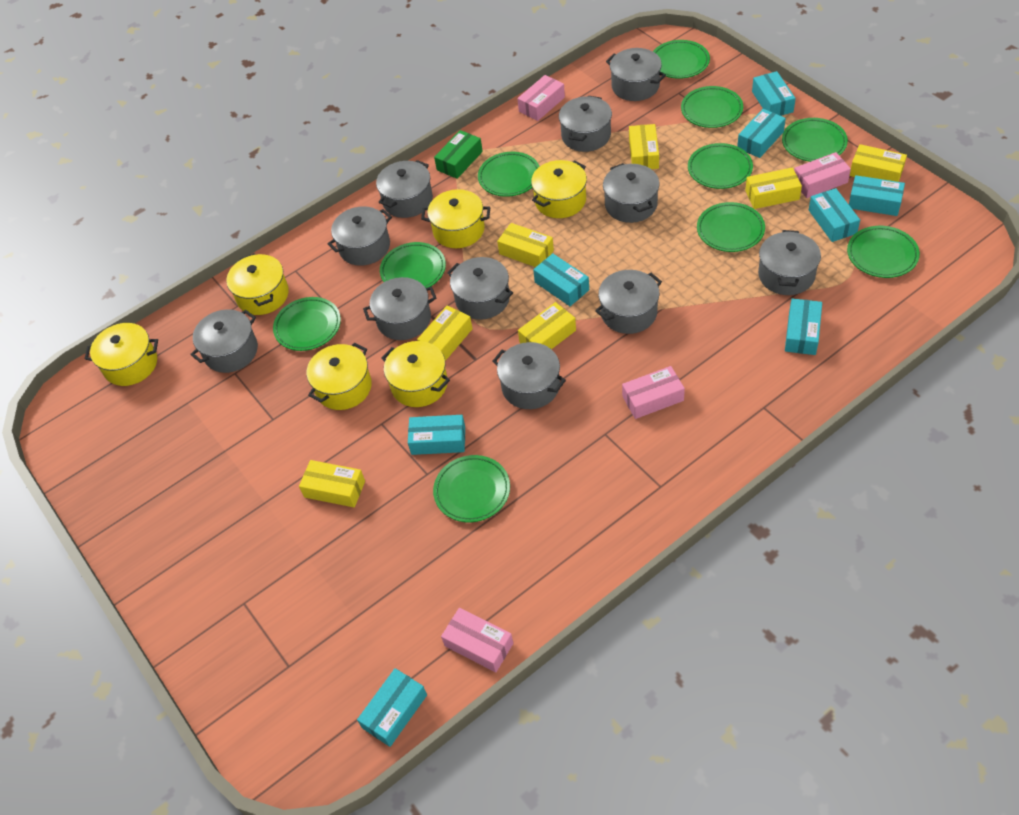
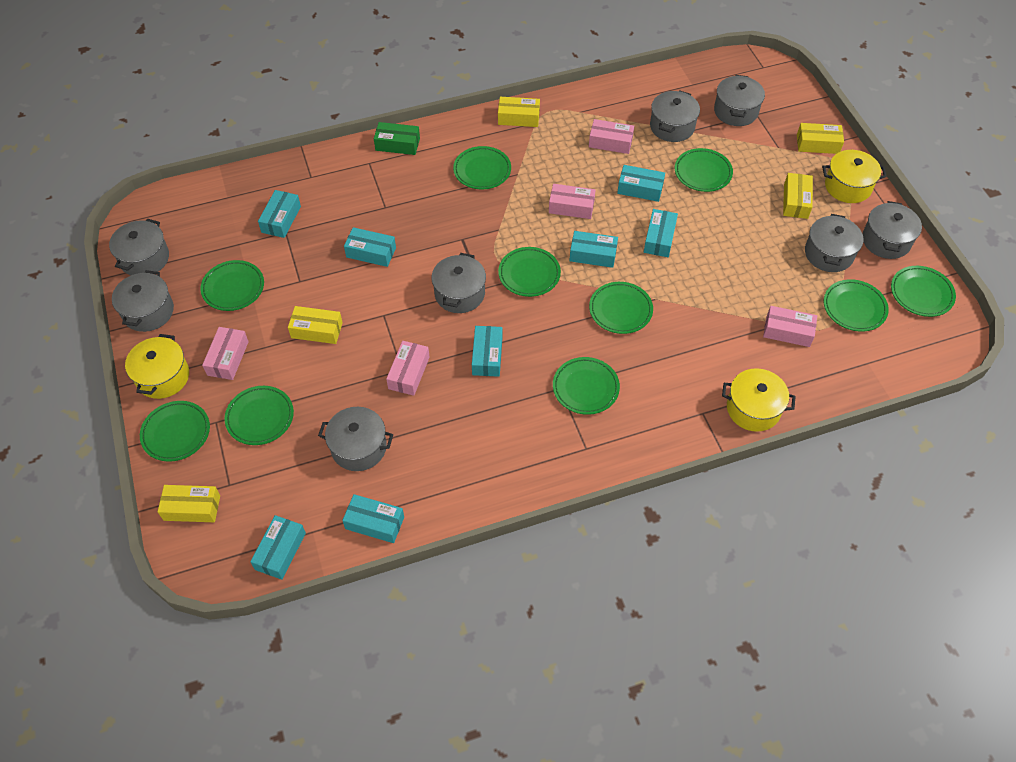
grey pot: [190,309,258,373] [328,206,392,266] [363,277,436,340] [376,160,433,218] [447,257,513,320] [493,342,566,409] [559,96,612,152] [595,270,662,334] [603,163,659,223] [606,48,666,101] [758,230,821,295] = 11 -> [109,219,169,275] [112,270,174,332] [318,407,393,471] [431,253,486,313] [650,90,700,142] [714,75,765,126] [805,214,863,272] [863,201,922,259] = 8
pink box: [441,608,513,673] [517,75,565,121] [622,366,685,419] [794,152,851,198] = 4 -> [202,327,249,380] [386,341,430,396] [549,184,596,219] [589,119,634,154] [763,306,817,347] = 5
yellow box: [299,460,365,508] [417,305,473,361] [497,223,554,267] [518,302,576,349] [629,124,659,169] [745,167,802,209] [850,144,907,182] = 7 -> [158,485,220,522] [288,306,343,344] [498,97,540,127] [783,173,813,219] [797,123,844,154] = 5
yellow pot: [85,323,158,386] [226,253,289,315] [307,343,372,410] [382,341,450,407] [421,189,490,248] [531,160,587,218] = 6 -> [125,334,189,399] [722,368,796,432] [822,150,887,203] = 3

